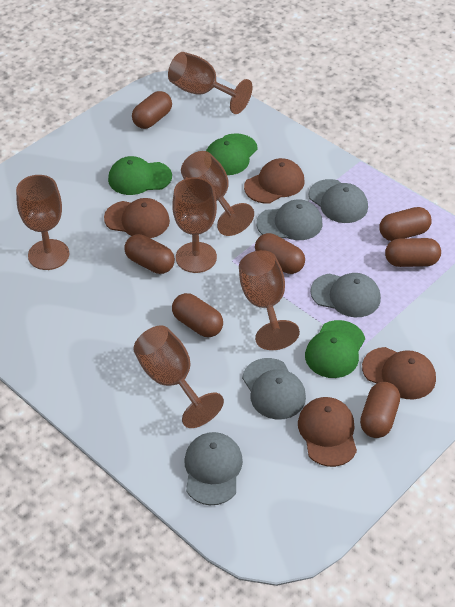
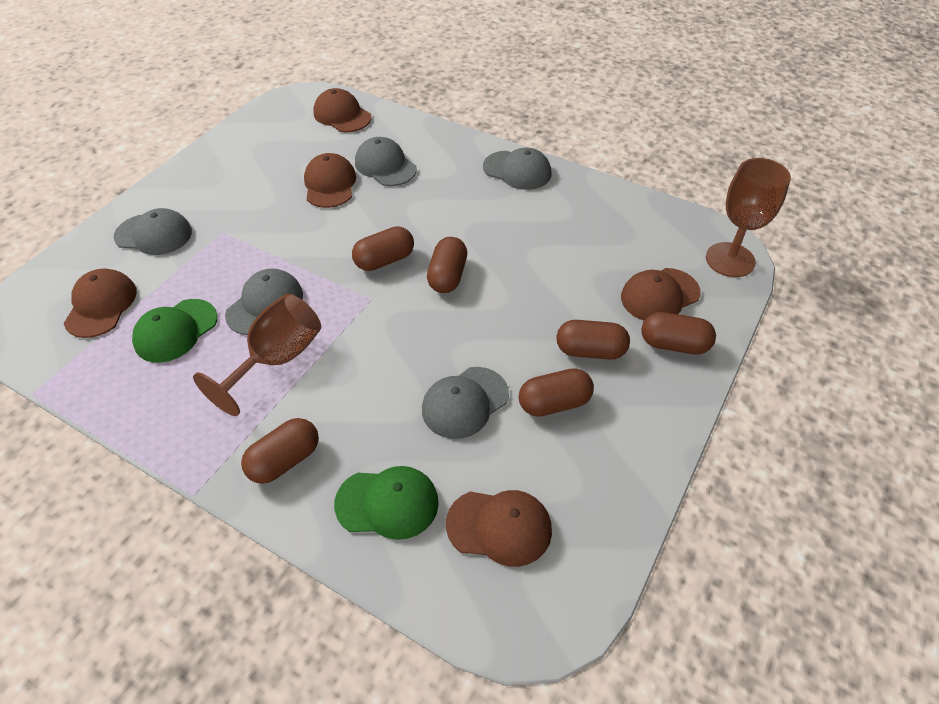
brown cap: [104,198,170,238] [244,158,304,203] [298,397,357,467] [362,347,436,400] = 4 -> [64,268,137,338] [304,153,356,208] [313,88,372,132] [446,490,552,567] [621,268,701,320] = 5
brown capsule: [124,234,175,274] [132,91,172,129] [172,293,223,337] [255,233,305,274] [360,382,400,438] [379,207,432,241] [385,238,441,267] = 7 -> [241,418,319,484] [352,226,414,271] [427,237,467,293] [519,368,594,417] [556,320,630,360] [641,312,716,354] = 6
brown goblet: [16,175,69,270] [133,325,224,428] [168,52,253,114] [172,177,217,273] [181,151,254,236] [239,250,300,350] = 6 -> [193,294,321,416] [706,158,791,277] = 2
green cap: [108,156,172,195] [206,133,258,175] [305,320,365,378] = 3 -> [132,299,218,363] [334,466,439,540] = 2

